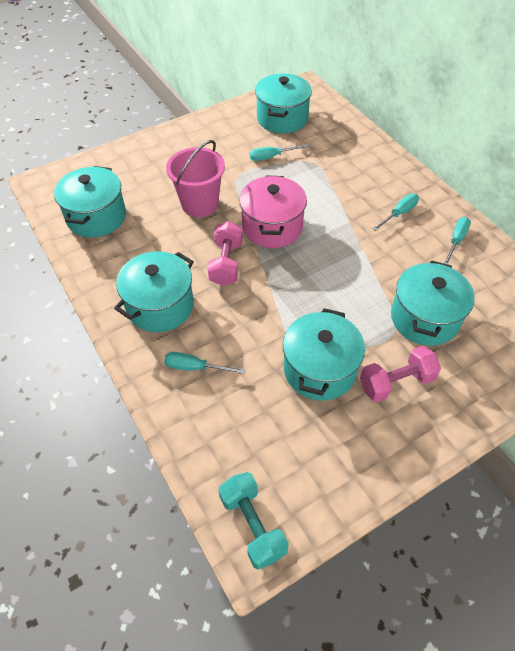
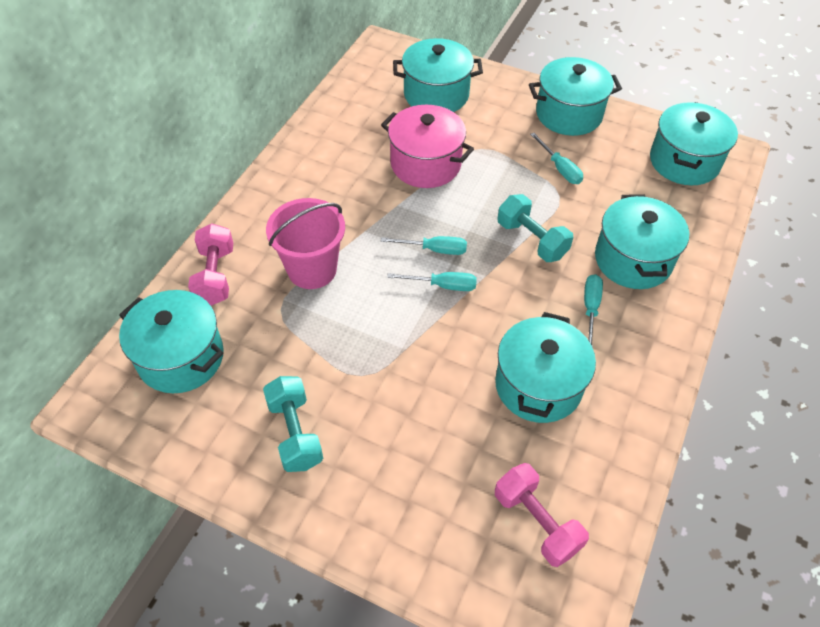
turquoise dumbbell: [218,472,289,570] = 1 -> [263,376,323,472] [497,194,574,262] = 2
turquoise pot: [54,166,126,237] [114,251,194,332] [255,73,312,133] [283,308,365,401] [391,260,475,346] = 5 -> [119,290,224,393] [393,38,483,112] [495,312,596,423] [529,57,622,136] [595,194,689,289] [650,102,738,185] = 6

